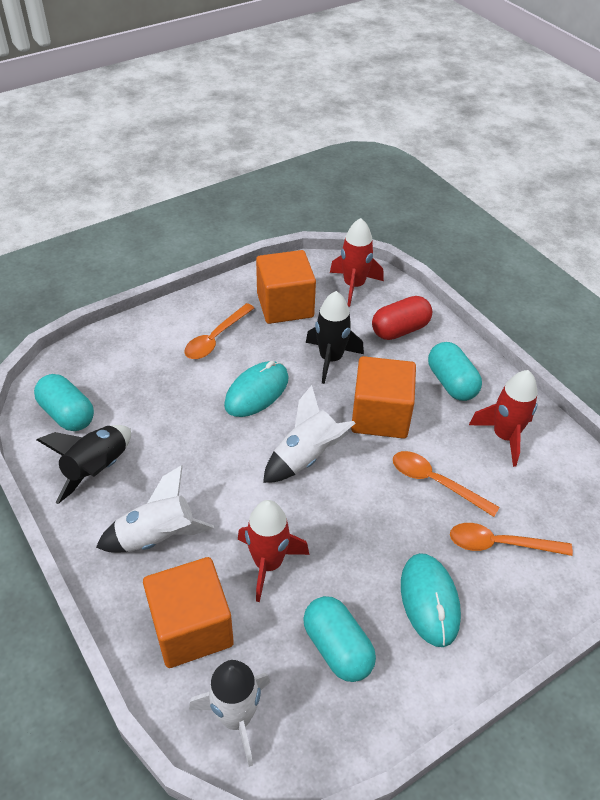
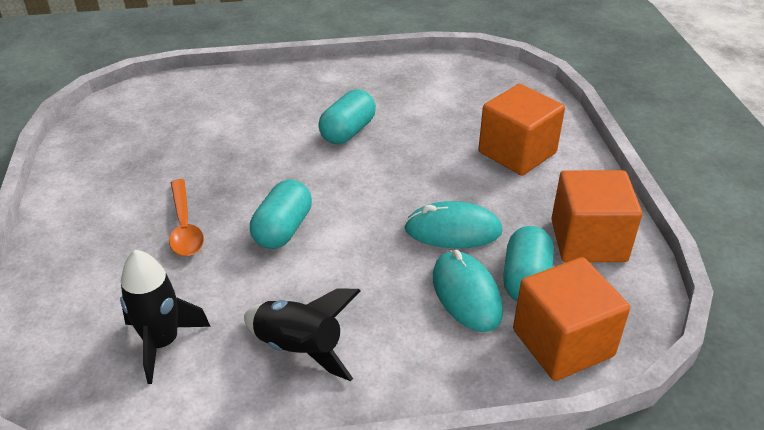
orange spoon: [184,303,254,359] [393,451,500,517] [450,523,573,556] = 3 -> [169,179,204,256] = 1
red capsule: [372,296,432,340] = 1 -> none = 0
red rocket: [238,500,309,602] [330,218,384,307] [469,370,538,467] = 3 -> none = 0
white rocket: [96,465,214,553] [189,660,270,767] [263,385,356,483] = 3 -> none = 0

